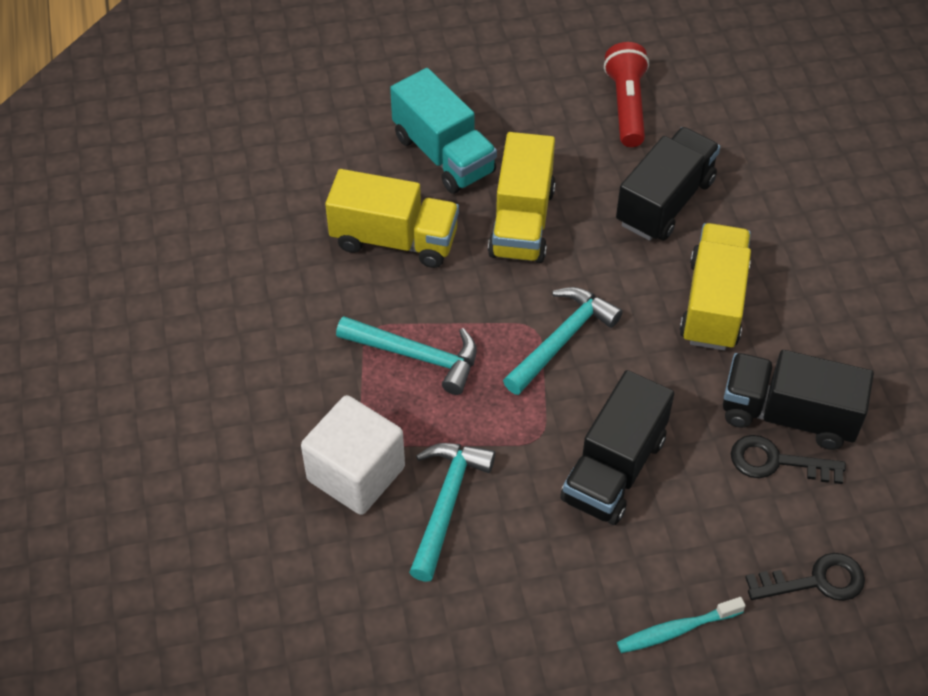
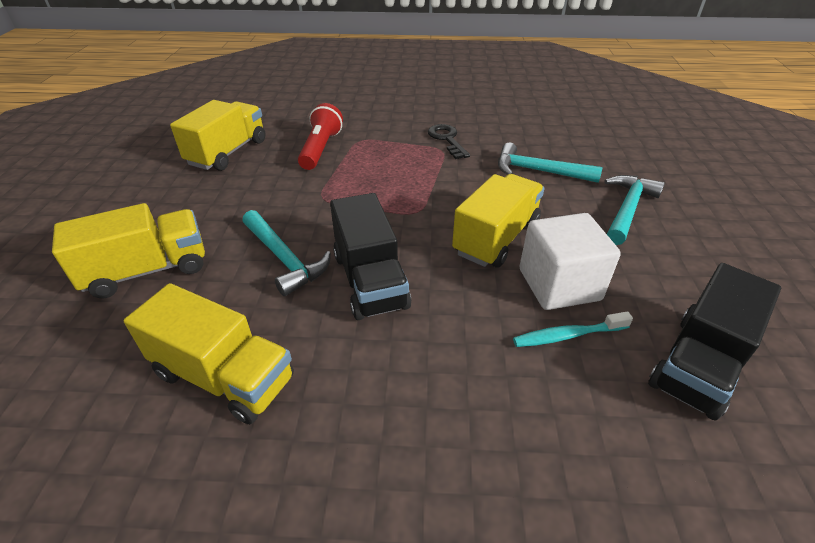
black key: [731,435,846,484] [745,553,865,601] = 2 -> [428,124,470,159] = 1
black truck: [560,370,674,525] [616,127,720,241] [723,350,874,450] = 3 -> [330,193,411,320] [648,263,781,420] = 2
turquoise truck: [390,68,497,194] = 1 -> none = 0
yellow truck: [325,169,459,268] [488,132,556,263] [679,223,751,351] = 3 -> [52,203,205,299] [124,283,294,424] [170,100,266,171] [452,174,545,268] = 4

